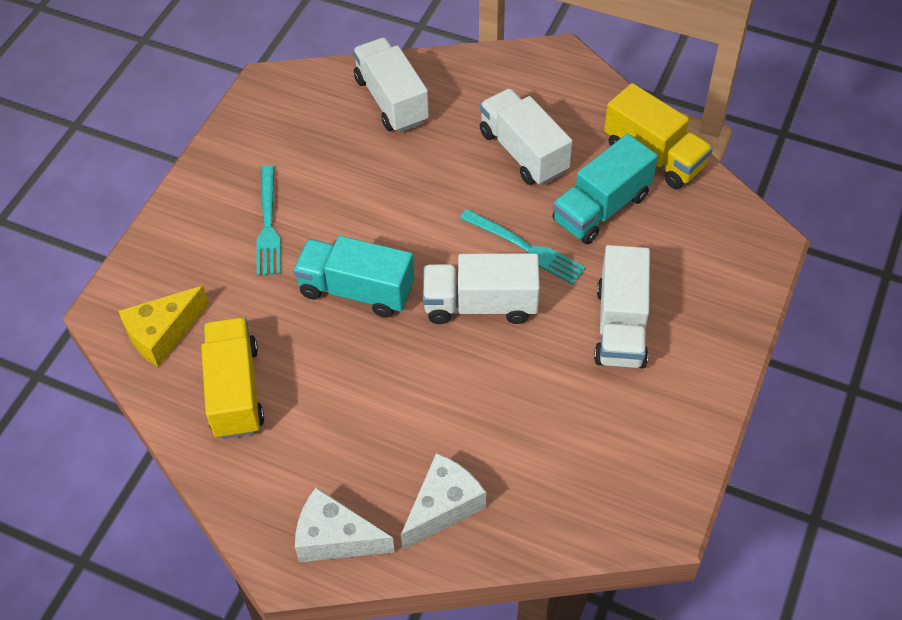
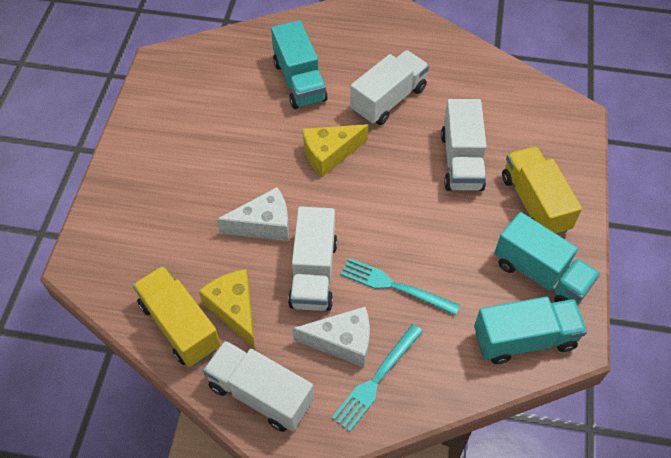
turquoise truck: [293,236,414,318] [552,134,658,244] = 2 -> [271,20,328,109] [474,297,587,364] [494,212,600,305] = 3
yellow cheese: [119,286,209,367] = 1 -> [199,269,255,348] [303,124,368,177] = 2

